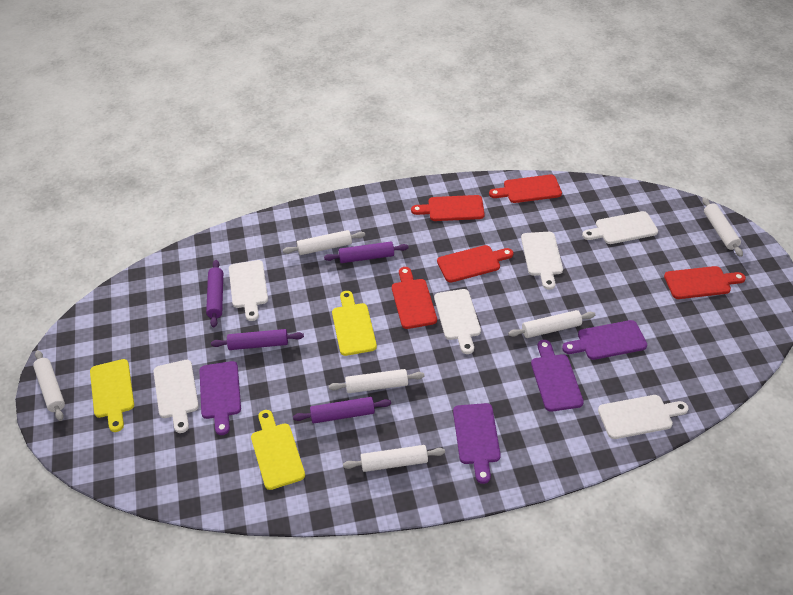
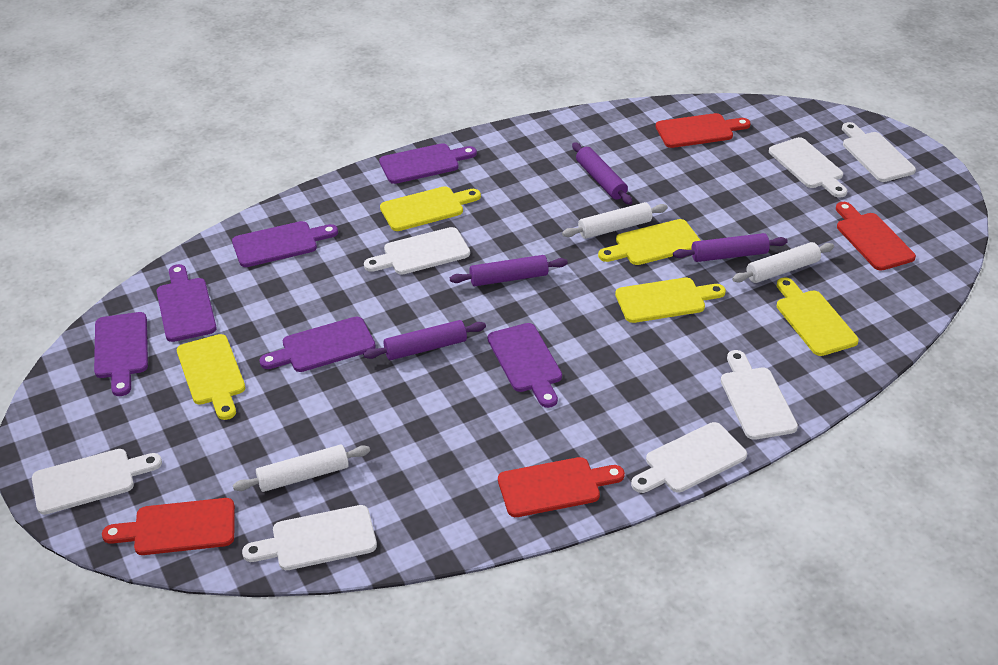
purple cutting board: [199,361,241,435] [453,403,501,484] [531,340,584,412] [562,320,647,360] = 4 -> [94,312,148,396] [157,264,217,342] [232,221,338,267] [259,316,376,372] [379,143,477,184] [488,323,562,408] = 6
red cutting board: [392,267,437,329] [411,195,485,221] [437,245,513,283] [489,175,562,203] [664,266,746,299] = 5 -> [102,498,235,555] [498,457,625,517] [655,113,751,148] [836,202,916,271] = 4
white cutting board: [153,360,199,433] [229,260,268,321] [434,289,481,354] [521,232,563,290] [582,211,658,244] [598,395,689,439] = 6 -> [32,449,162,515] [242,505,377,570] [364,227,470,275] [631,422,747,493] [721,350,798,440] [769,137,847,198] [842,122,916,182] = 7
white rolling pin: [33,350,65,421] [283,230,365,255] [329,369,424,393] [343,445,445,472] [508,310,595,338] [702,198,743,257] = 6 -> [233,445,370,492] [562,202,668,239] [732,242,834,283] = 3
yellow cutting board: [90,359,134,432] [251,410,305,490] [332,291,377,356] = 3 -> [177,334,245,420] [380,186,481,231] [598,219,701,265] [615,278,726,323] [777,277,859,356] = 5

